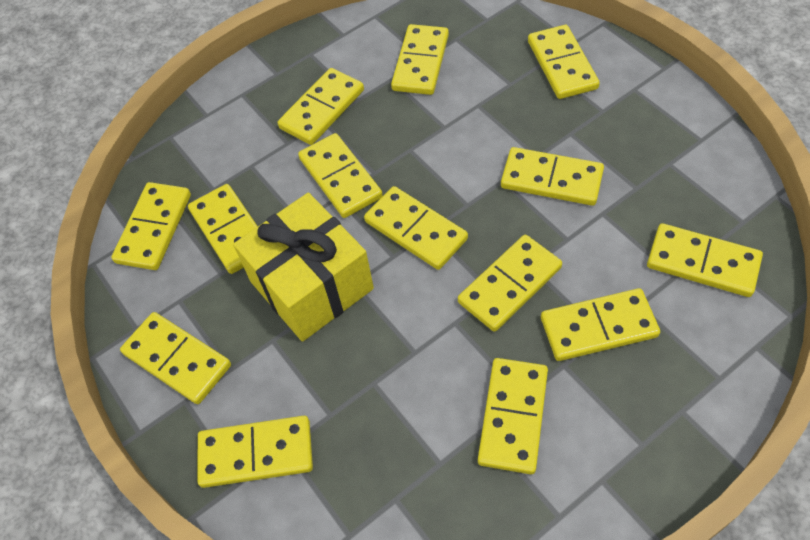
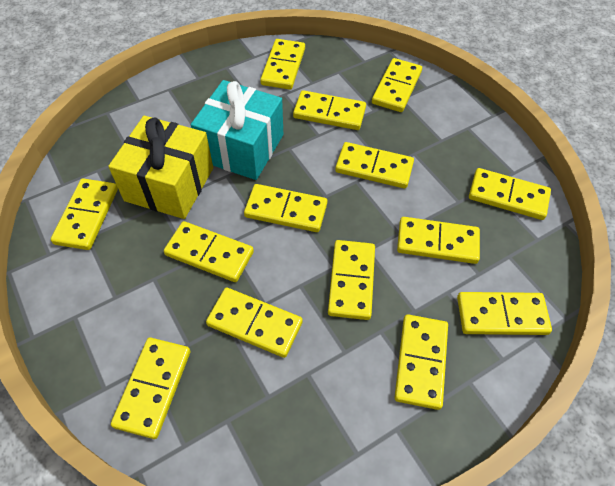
turquoise gift: none = 0 -> [191,80,283,180] = 1

